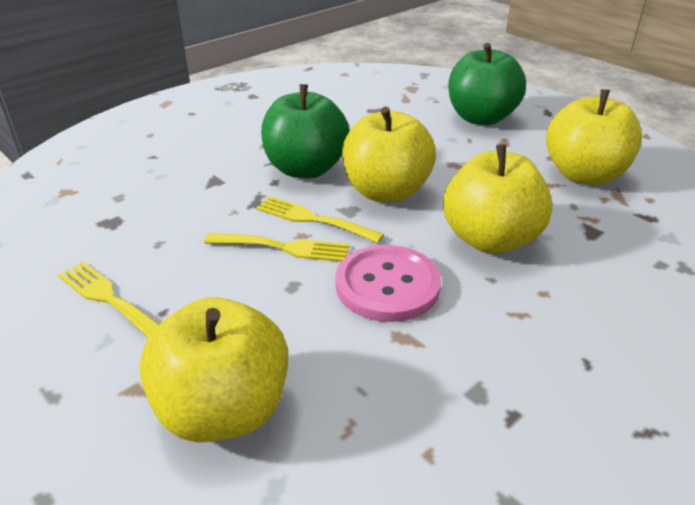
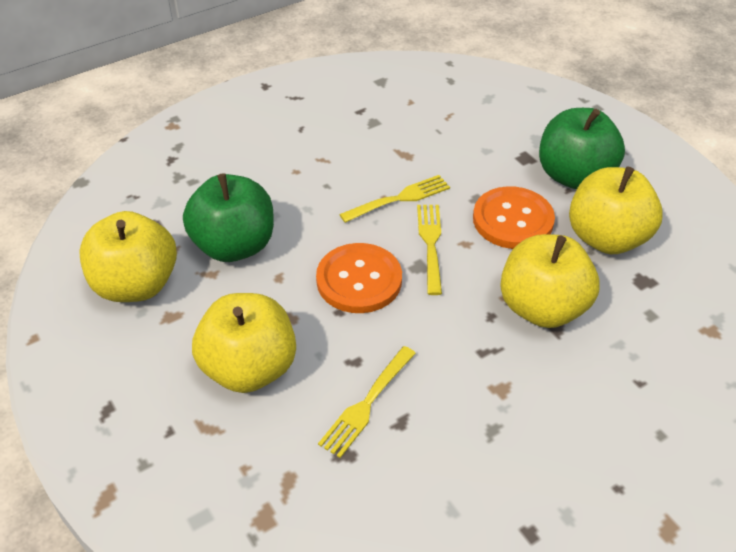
orange button: none = 0 -> [316,243,402,313] [473,186,555,249] = 2
pink button: [335,245,441,322] = 1 -> none = 0

